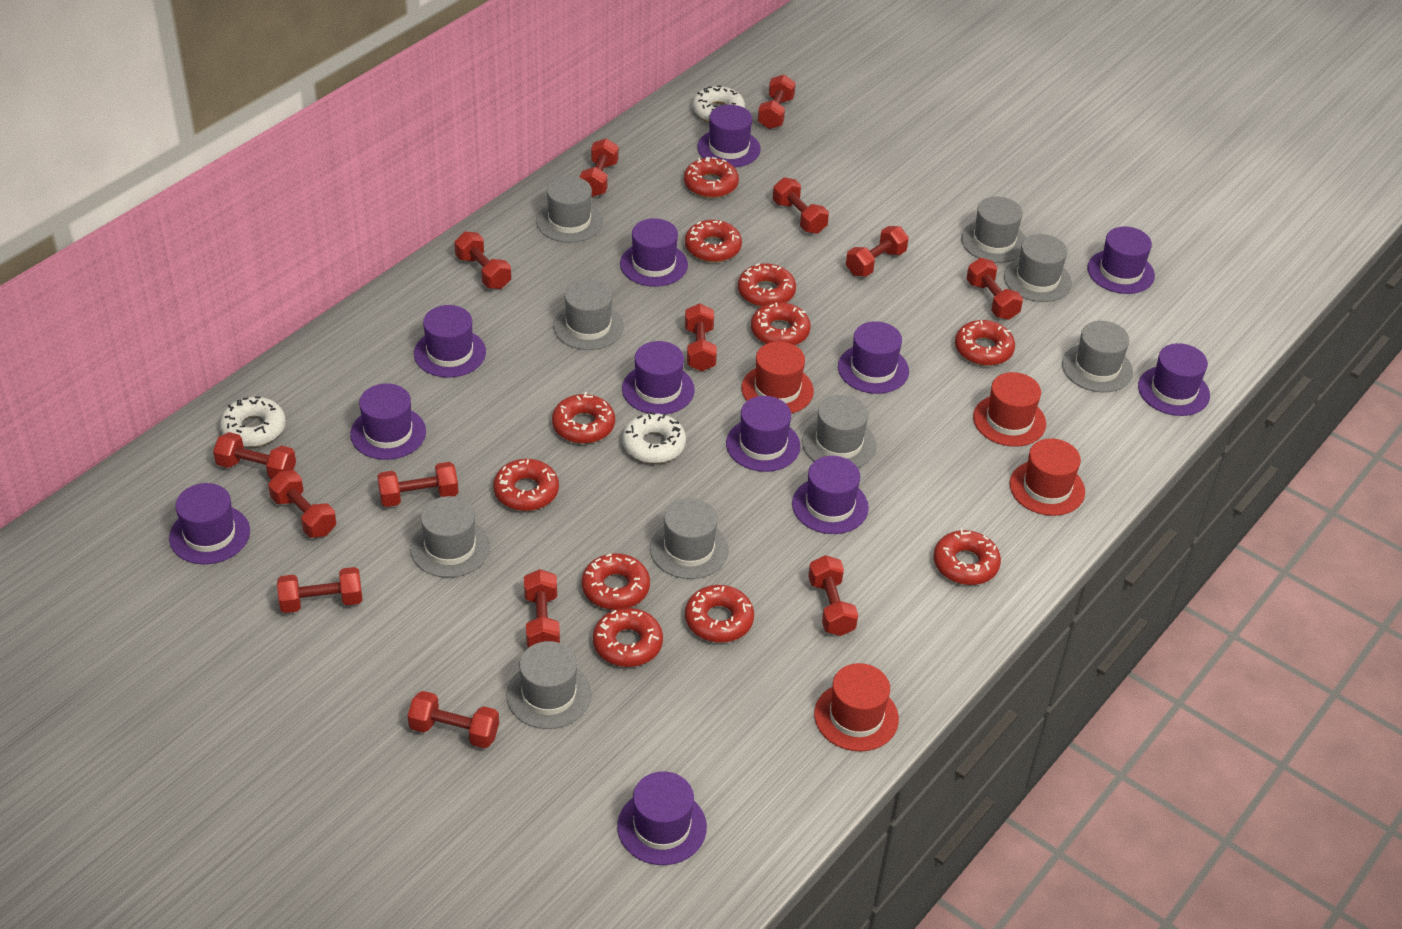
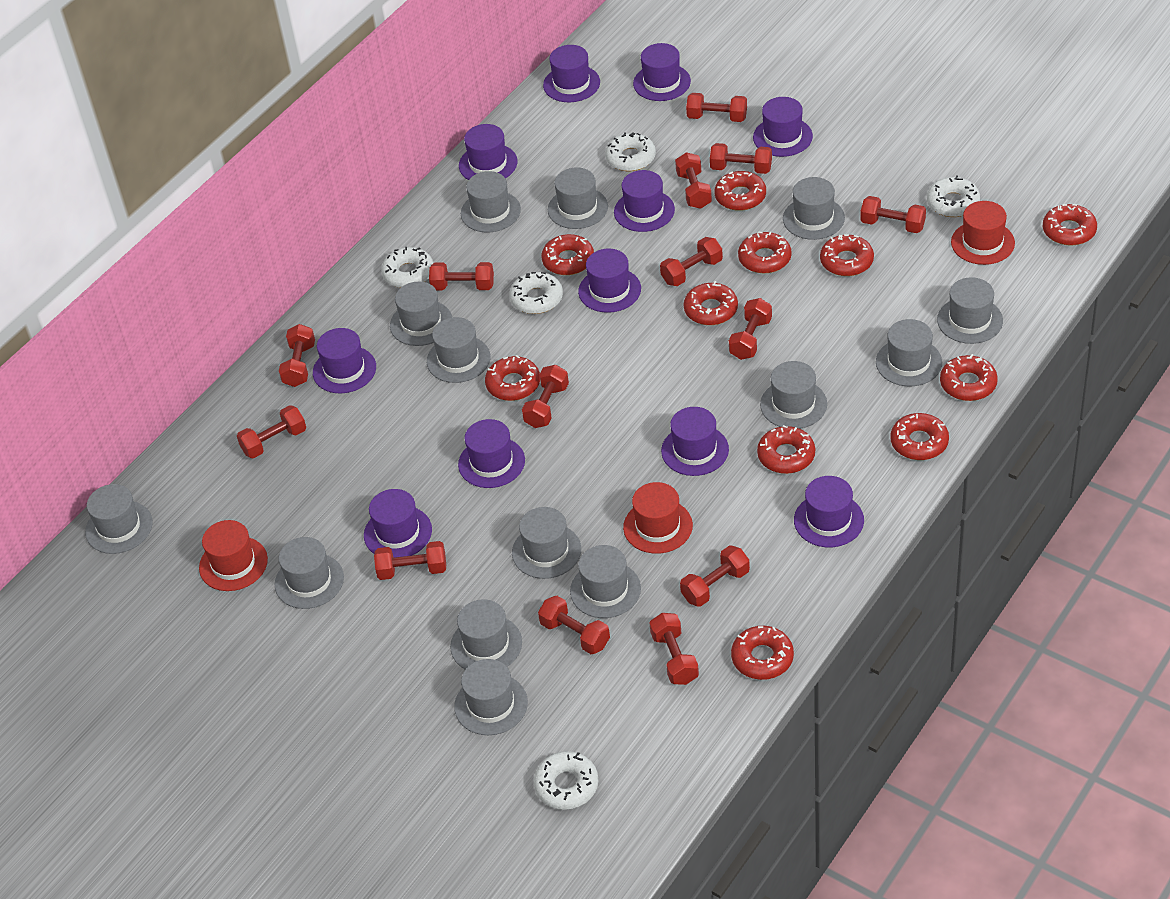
grey hat: [410,496,490,578] [507,641,591,729] [536,176,603,243] [553,279,624,350] [650,498,729,579] [802,395,876,468] [961,197,1026,263] [1004,234,1072,302] [1062,321,1133,392] = 9 -> [85,484,153,554] [274,537,344,609] [390,282,452,346] [427,317,490,383] [450,599,522,670] [454,659,528,735] [461,171,521,232] [512,507,581,579] [548,168,608,229] [570,545,641,618] [760,361,827,429] [783,177,845,240] [876,319,942,386] [937,277,1003,344] = 14
purple hat: [169,483,250,564] [350,383,426,460] [414,305,486,378] [617,771,707,865] [620,218,688,287] [622,341,695,415] [697,105,761,167] [726,396,800,472] [792,456,869,534] [838,321,909,394] [1087,227,1155,294] [1138,343,1210,416] = 12 -> [313,328,376,393] [364,489,432,558] [458,419,525,488] [459,124,518,180] [543,45,600,102] [578,248,641,313] [614,170,675,232] [633,43,691,101] [661,407,729,476] [753,97,813,157] [794,476,864,547] = 11
red hat: [741,341,814,414] [814,663,899,751] [973,372,1046,447] [1010,438,1085,516] = 4 -> [199,520,268,591] [623,482,693,554] [951,201,1015,265] = 3
white donut: [220,397,286,447] [622,412,686,463] [692,85,745,122] = 3 -> [381,247,433,288] [509,272,563,314] [534,751,598,810] [605,132,656,172] [927,175,980,217] = 5

